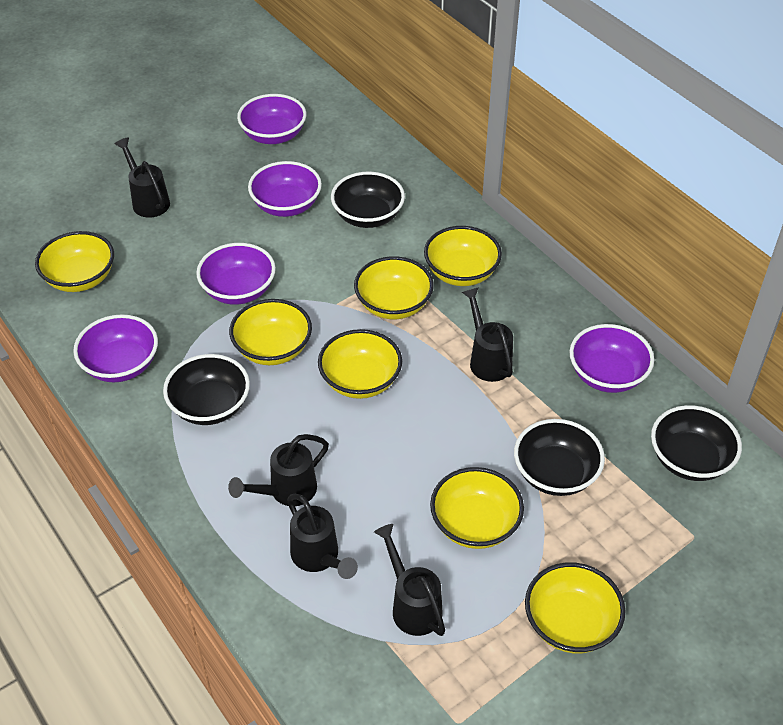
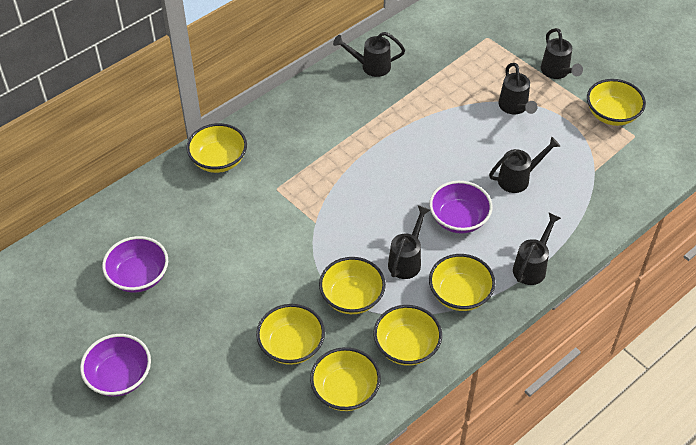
black bowl: [163,354,250,425] [331,172,405,228] [514,419,605,496] [651,405,742,481] = 4 -> none = 0
black watering can: [115,137,170,218] [228,434,329,506] [287,494,358,579] [374,524,445,636] [462,287,513,382] = 5 -> [333,32,405,77] [388,205,430,279] [489,137,561,193] [498,63,538,115] [513,212,561,285] [541,28,583,79] = 6
purple bowl: [73,314,158,382] [196,243,276,305] [237,94,306,144] [248,161,322,217] [570,324,654,393] = 5 -> [80,334,151,397] [102,236,168,292] [429,181,492,233] = 3

